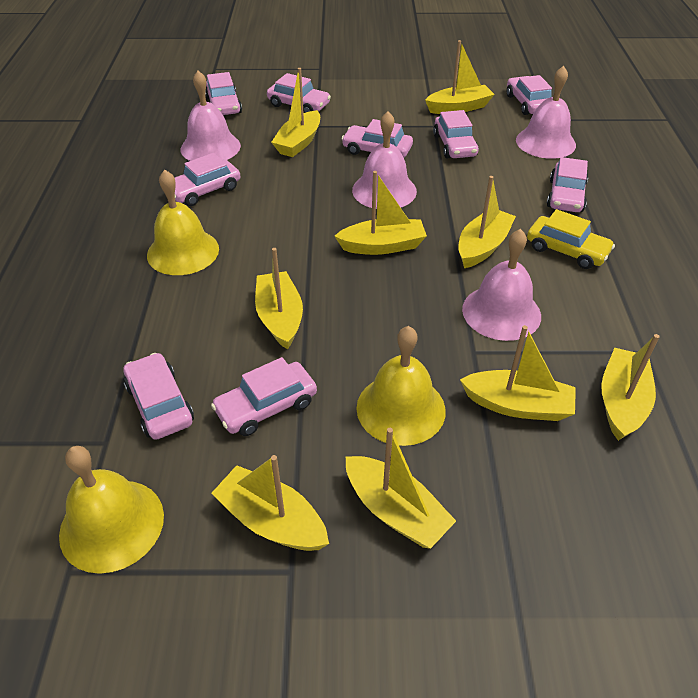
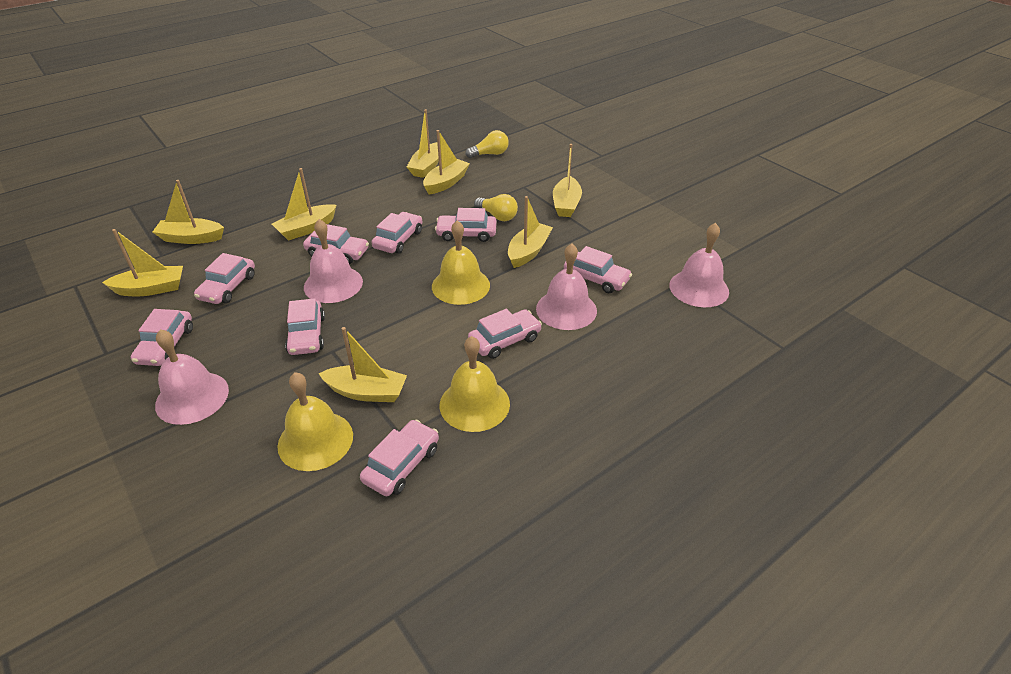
yellow boat: [211,455,329,551] [255,248,303,349] [271,68,320,157] [335,171,427,255] [346,428,456,549] [425,40,495,114] [458,176,516,268] [460,325,576,421] [601,334,660,441] = 9 -> [102,229,183,296] [152,180,224,244] [272,168,336,241] [319,327,407,402] [407,109,439,178] [423,130,470,195] [508,196,553,268] [553,144,582,217] = 8
yellow car: [527,209,615,269] = 1 -> none = 0
yellow light bulb: none = 0 -> [465,130,509,158] [474,194,518,221] = 2

